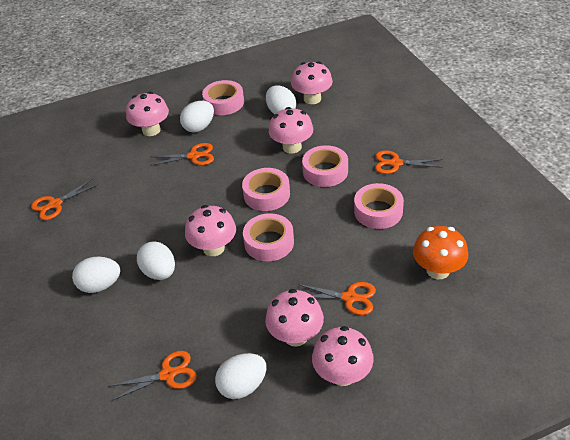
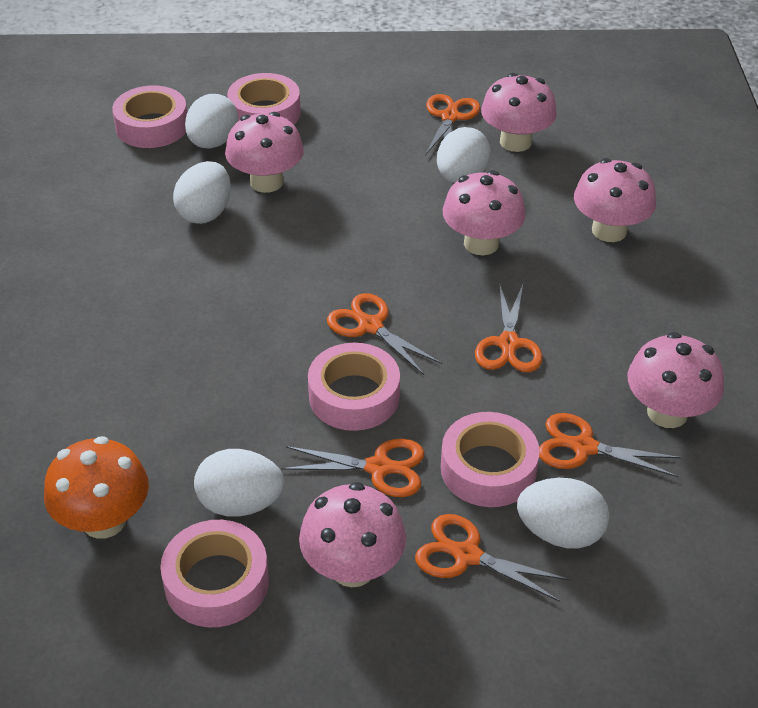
orange scissors: [31,179,99,220] [108,351,197,401] [150,143,214,166] [298,282,376,315] [375,150,443,174] = 5 -> [281,439,424,497] [327,293,442,375] [415,514,570,602] [425,94,481,155] [475,283,543,372] [539,413,682,477] = 6

